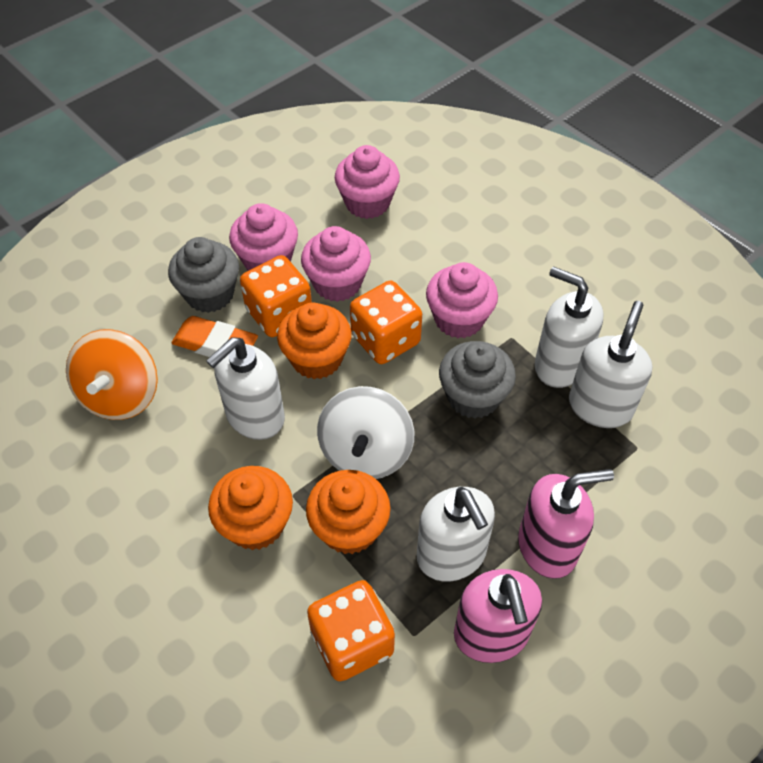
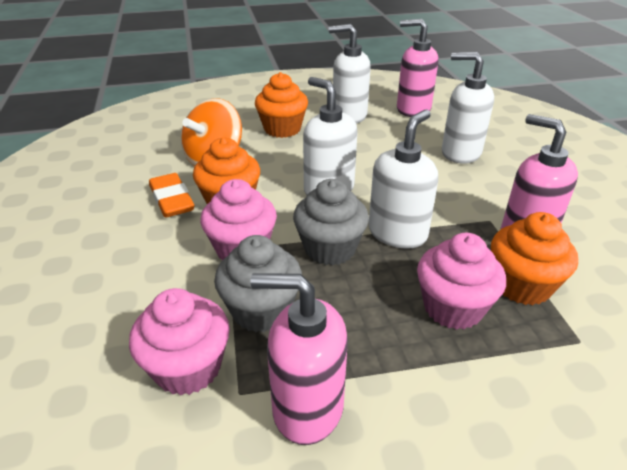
orange dice: [240,255,312,337] [307,580,395,681] [350,281,422,364] = 3 -> none = 0
pink cupcake: [229,203,298,271] [301,226,371,302] [335,145,400,219] [426,262,498,338] = 4 -> [129,288,230,395] [200,179,277,261] [417,233,506,330] = 3
pink soap dispenser: [454,569,542,663] [518,469,614,579] = 2 -> [250,273,348,445] [397,19,439,117] [501,114,578,229] = 3
white spinning top: [317,386,414,479] = 1 -> none = 0

